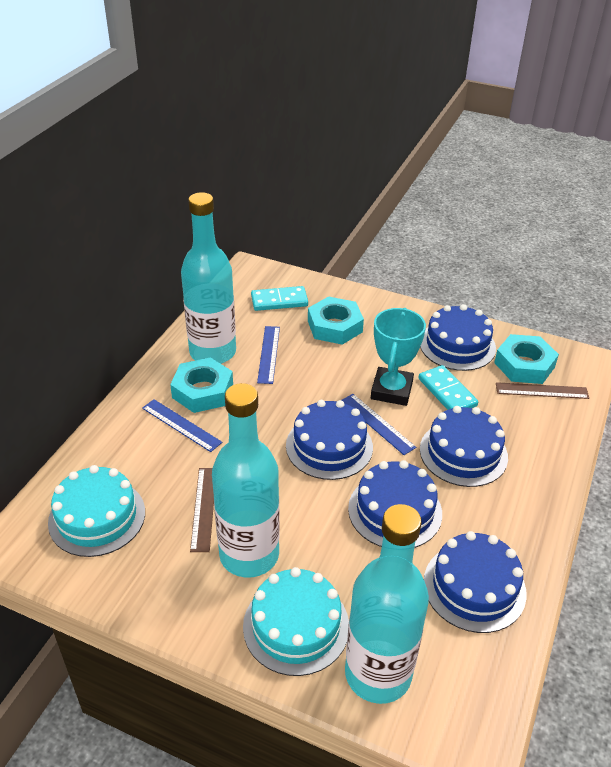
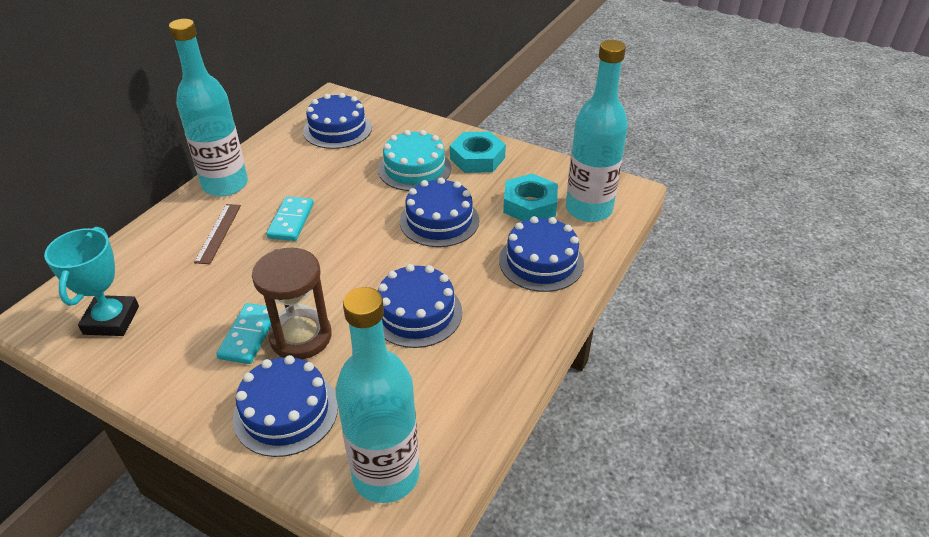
blue ruler: [142,399,222,452] [257,326,280,384] [342,394,416,455] = 3 -> none = 0
brown hourglass: none = 0 -> [252,248,332,359] = 1
brown ruler: [190,468,214,552] [496,382,589,399] = 2 -> [194,204,241,264] = 1
turquoise cake: [48,465,145,557] [243,567,349,676] = 2 -> [378,130,451,191] = 1
turquoise nut: [170,357,233,413] [308,296,364,345] [494,334,559,384] = 3 -> [450,131,506,173] [503,173,558,221] = 2

